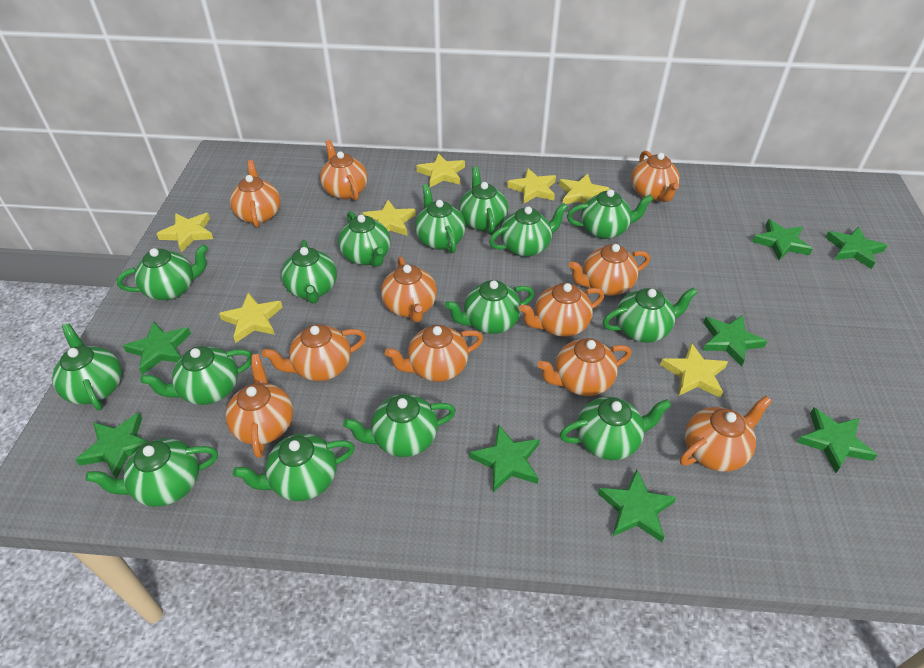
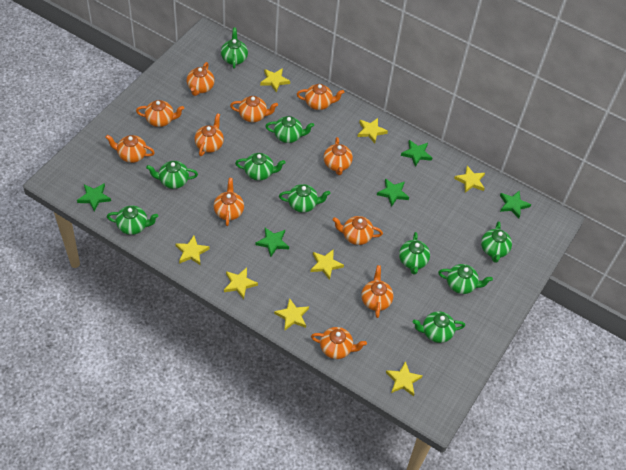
green star: [75,412,149,478] [123,321,191,375] [469,424,540,492] [598,469,677,542] [703,315,768,367] [752,219,812,260] [797,408,878,473] [825,227,887,269] = 8 -> [77,183,111,212] [256,228,289,257] [377,178,409,207] [401,140,432,167] [500,191,531,218] = 5
green teapot: [52,323,122,410] [86,438,218,507] [117,244,208,300] [140,346,253,405] [233,433,355,501] [281,240,337,304] [338,211,391,267] [343,394,456,457] [415,184,466,253] [445,280,534,334] [459,167,508,235] [489,203,568,257] [560,397,672,460] [567,189,653,239] [603,287,698,343] = 15 -> [107,205,158,235] [146,161,198,189] [221,27,248,69] [235,153,285,181] [265,116,314,143] [279,184,330,213] [399,232,430,275] [413,311,465,343] [438,264,493,294] [481,221,512,263] = 10
yellow star: [156,213,213,252] [219,293,282,343] [362,200,416,236] [416,153,465,187] [507,168,556,204] [559,174,610,204] [660,343,728,398] = 7 -> [175,236,210,265] [224,268,258,299] [260,68,290,93] [274,298,309,331] [310,249,344,280] [358,118,388,143] [386,361,423,396] [454,166,485,193] = 8

